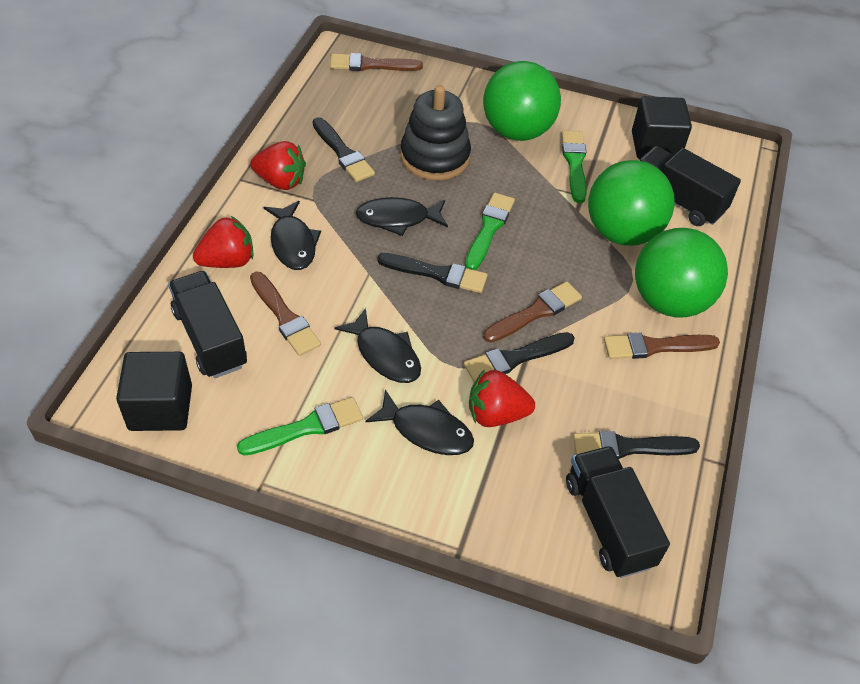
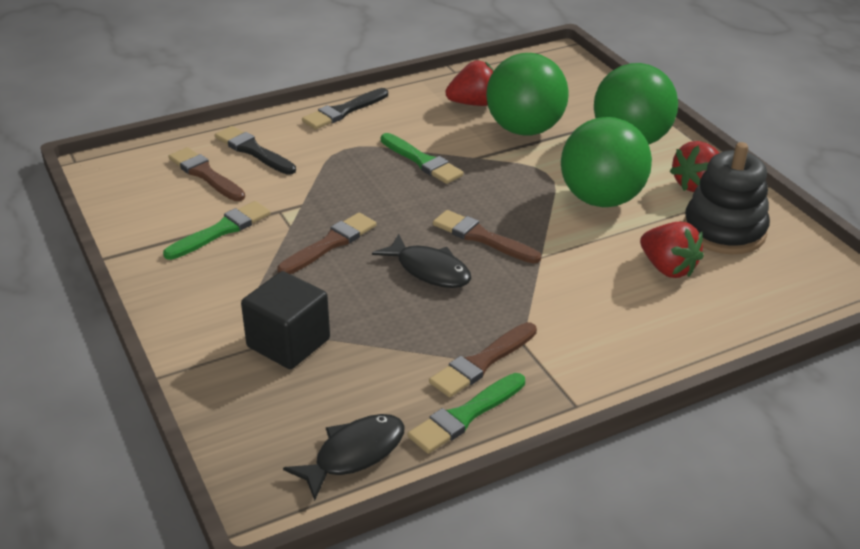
black brush: [312,117,375,182] [377,253,488,293] [464,332,575,383] [573,431,700,459] = 4 -> [215,126,296,175] [302,88,388,129] = 2
black cube: [116,352,192,431] [632,96,692,159] = 2 -> [241,271,330,369] = 1
black fish: [264,201,321,270] [334,308,421,383] [356,197,448,236] [365,390,474,455] = 4 -> [283,414,405,501] [372,234,471,288] = 2
black truck: [168,271,247,378] [566,446,670,578] [639,146,741,226] = 3 -> none = 0

